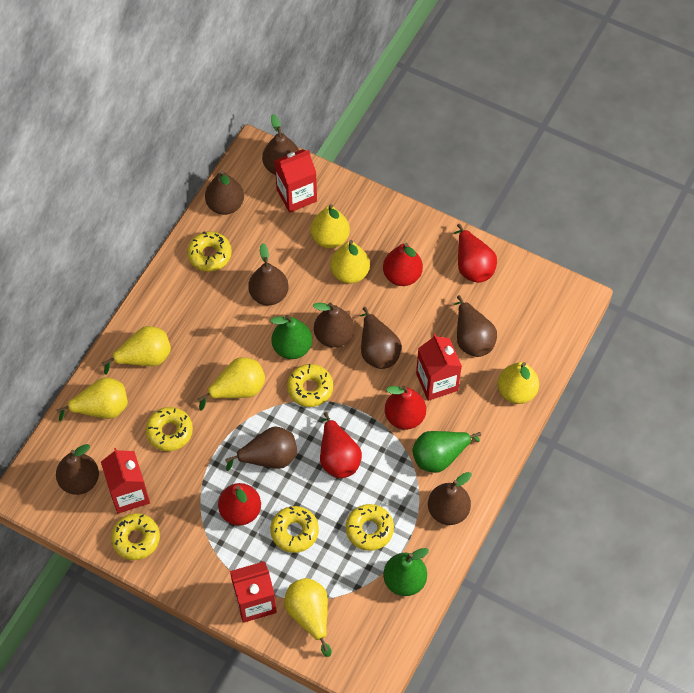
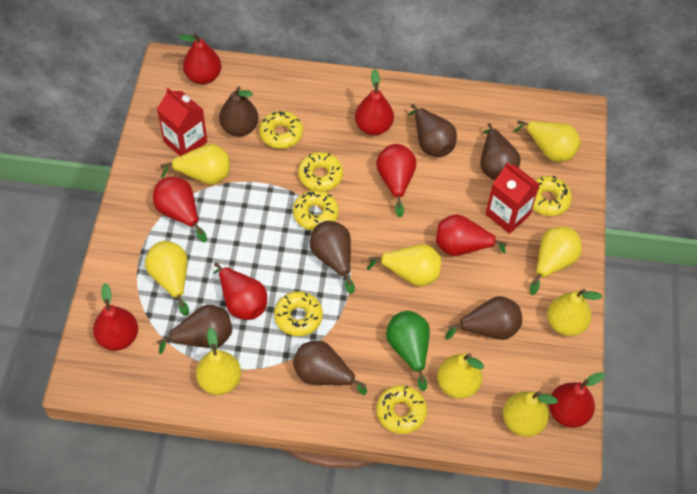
brown pear: [56,444,99,495] [205,170,244,215] [225,426,297,471] [248,243,289,305] [262,114,299,174] [313,302,354,348] [360,307,401,369] [428,472,471,525] [454,295,497,357] = 9 -> [157,304,232,354] [219,86,259,136] [293,341,367,395] [310,221,355,294] [408,104,457,157] [446,296,522,340] [480,123,521,180] = 7
green pear: [270,315,312,359] [383,548,429,596] [412,431,481,473] = 3 -> [386,311,430,391] = 1
red carton: [101,448,150,514] [230,561,277,623] [274,149,317,213] [416,334,462,401] = 4 -> [157,88,207,156] [485,163,540,234] = 2
red pear: [218,483,261,526] [320,412,362,478] [383,242,423,286] [385,386,426,430] [454,224,497,283] = 5 -> [93,283,138,351] [153,177,207,242] [179,33,221,84] [213,262,267,320] [355,69,394,135] [376,144,416,217] [436,214,507,256] [549,372,605,428] = 8
yellow pear: [56,377,128,422] [102,326,171,375] [198,357,265,411] [284,578,332,657] [310,204,350,248] [330,240,370,284] [498,362,539,404] = 7 -> [145,241,189,316] [160,144,230,185] [196,328,241,395] [367,244,442,287] [437,353,484,399] [503,391,558,437] [513,120,581,162] [530,226,582,295] [547,289,602,336] = 9

